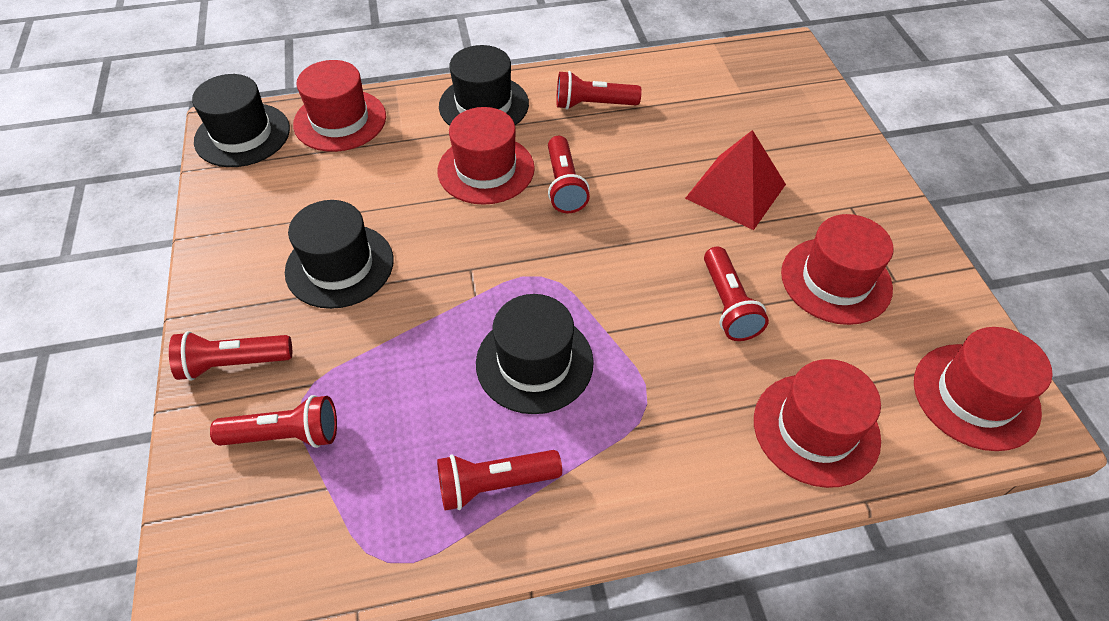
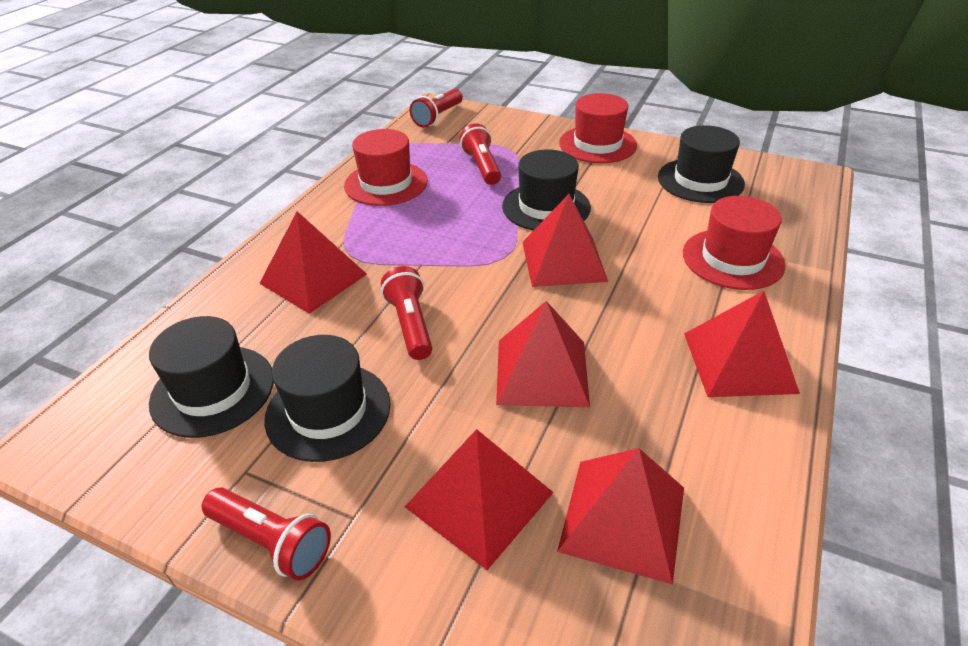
red flashlight: [169,331,292,380] [210,395,337,448] [437,450,562,511] [548,136,590,213] [556,71,642,110] [704,247,769,341] = 6 -> [202,487,331,581] [381,266,432,360] [410,89,463,128] [459,124,501,185] = 4
red hat: [293,60,386,152] [437,107,535,205] [754,359,881,488] [781,214,894,325] [914,327,1053,451] = 5 -> [344,129,428,206] [559,93,637,163] [683,196,786,290] = 3
red pyramid: [685,130,786,230] = 1 -> [259,211,367,314] [405,429,554,570] [496,301,590,407] [522,194,608,287] [557,448,684,585] [684,291,800,397] = 6

